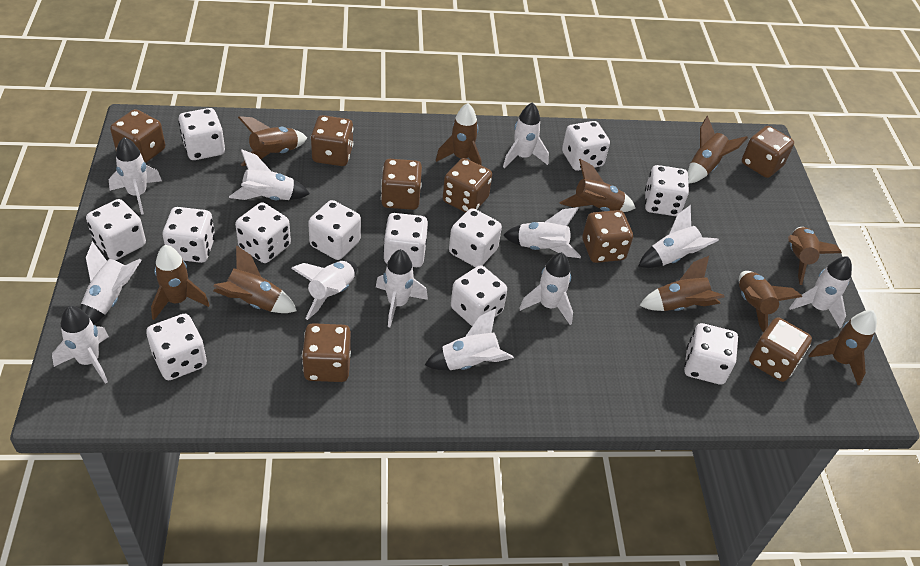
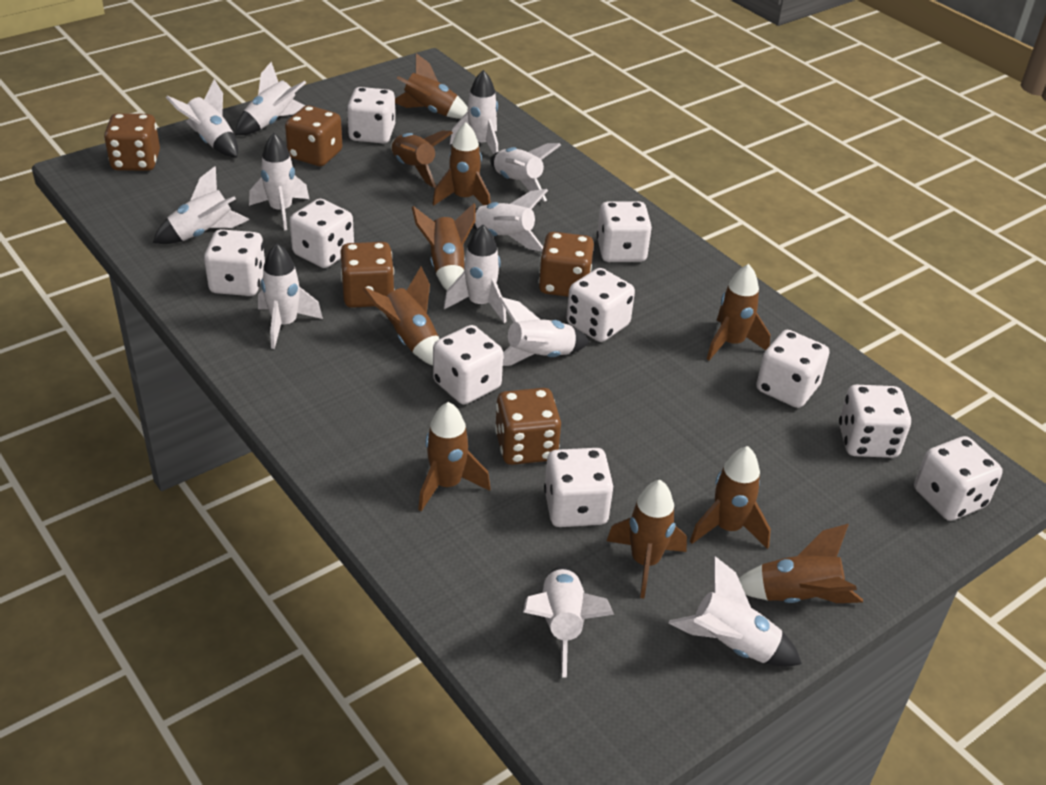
brown dice: [110,109,165,163] [302,323,351,382] [311,115,353,166] [381,159,422,210] [443,158,492,212] [582,210,633,263] [742,126,794,178] [749,317,812,382] = 8 -> [104,113,160,171] [285,105,342,166] [340,242,395,308] [495,388,561,465] [539,232,594,297] = 5
white dice: [86,199,146,260] [146,314,207,380] [163,207,215,263] [178,108,225,160] [235,203,291,263] [308,200,361,260] [383,213,428,267] [449,208,502,267] [451,265,507,326] [562,121,610,171] [645,165,689,216] [684,323,738,385] = 12 -> [204,229,265,296] [290,199,354,268] [347,87,395,144] [433,325,503,404] [544,448,614,527] [566,268,635,342] [597,201,652,262] [756,330,829,408] [839,385,911,458] [914,436,1003,521] = 10

